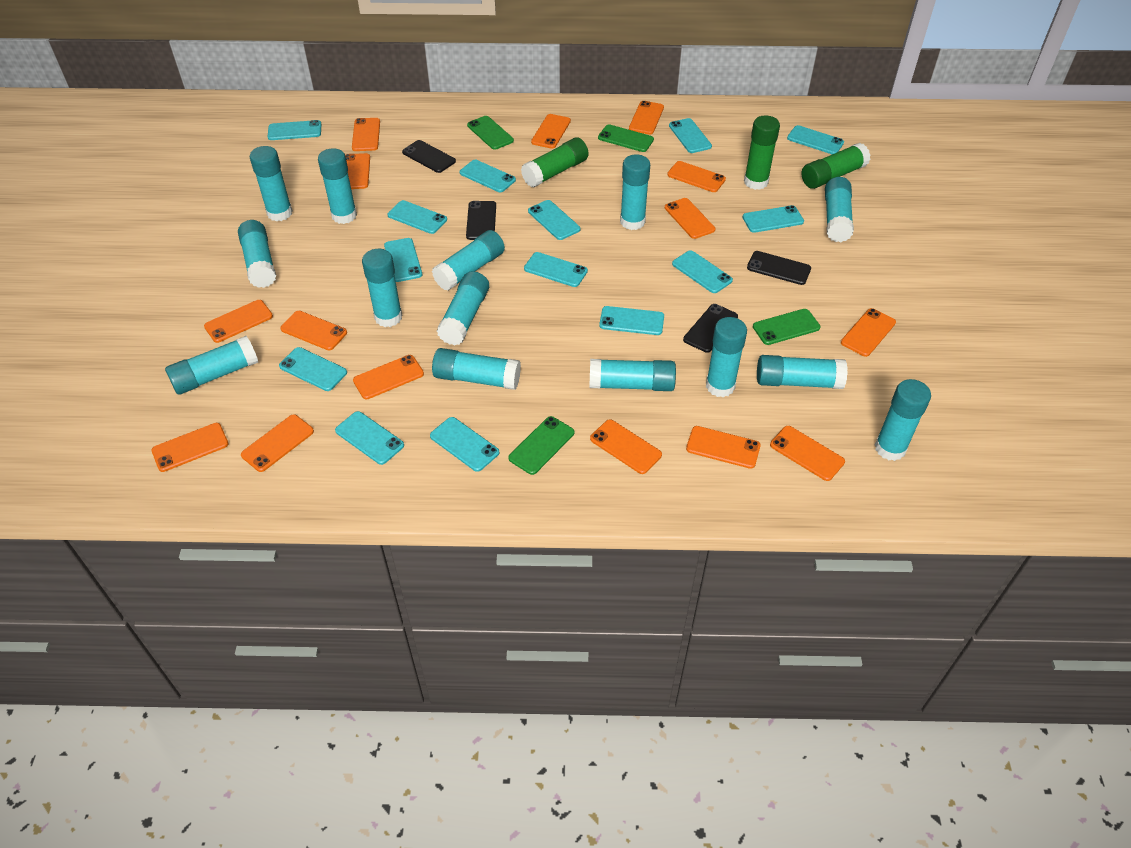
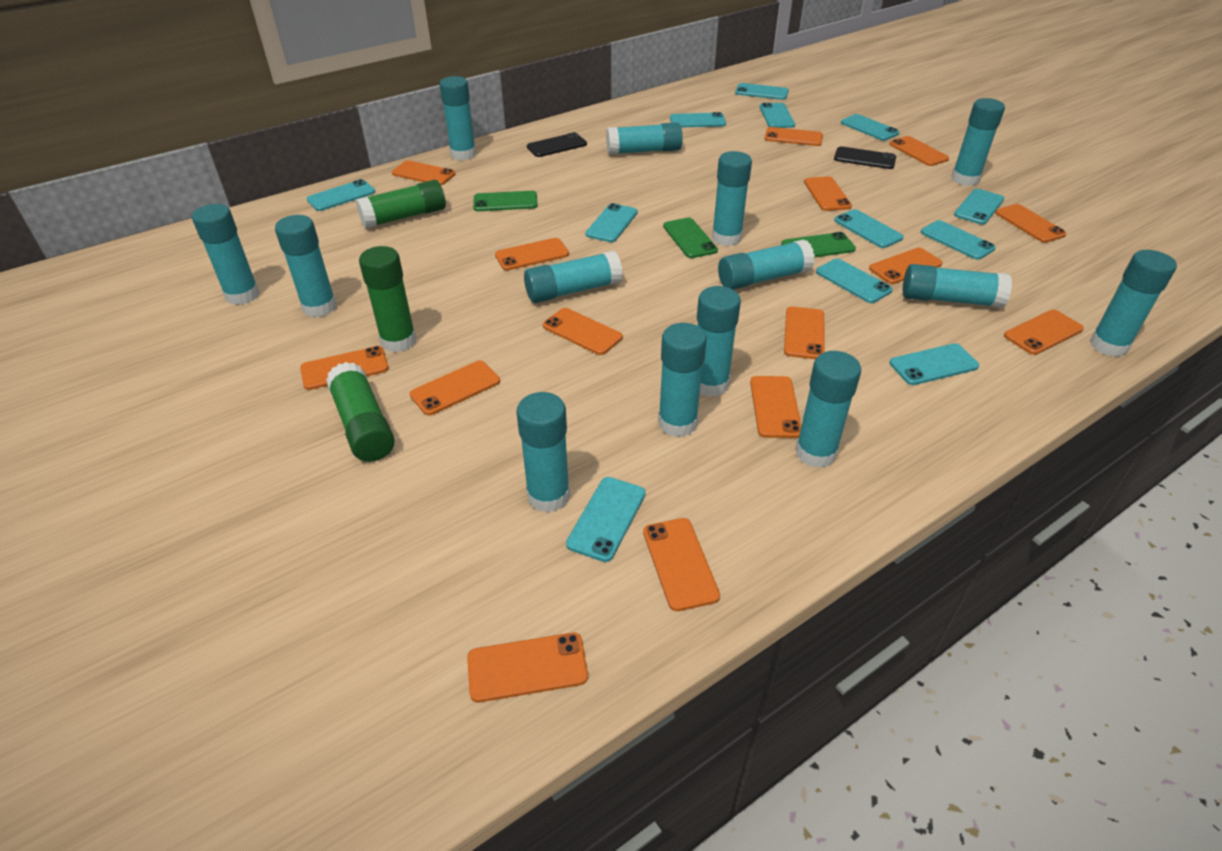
black phone: [402,140,456,173] [466,201,496,240] [683,304,738,353] [747,251,811,285] = 4 -> [527,132,587,157] [834,146,896,169] = 2
green phone: [467,116,514,150] [508,416,574,475] [598,124,654,152] [753,309,820,345] = 4 -> [473,191,538,211] [663,218,718,258] [781,232,856,257] = 3
turquoise phone: [267,120,321,140] [279,347,347,391] [335,411,404,465] [384,238,422,282] [388,200,447,234] [430,417,499,472] [460,160,516,192] [524,252,588,287] [528,200,580,240] [599,306,664,335] [669,118,712,153] [672,250,733,293] [743,205,804,233] [787,125,844,154] = 14 -> [306,179,375,211] [566,477,646,562] [585,203,638,242] [670,112,726,127] [735,83,789,100] [760,103,795,128] [816,258,892,303] [834,209,904,248] [841,114,899,141] [889,343,979,385] [921,220,996,260] [954,189,1004,225] = 12

